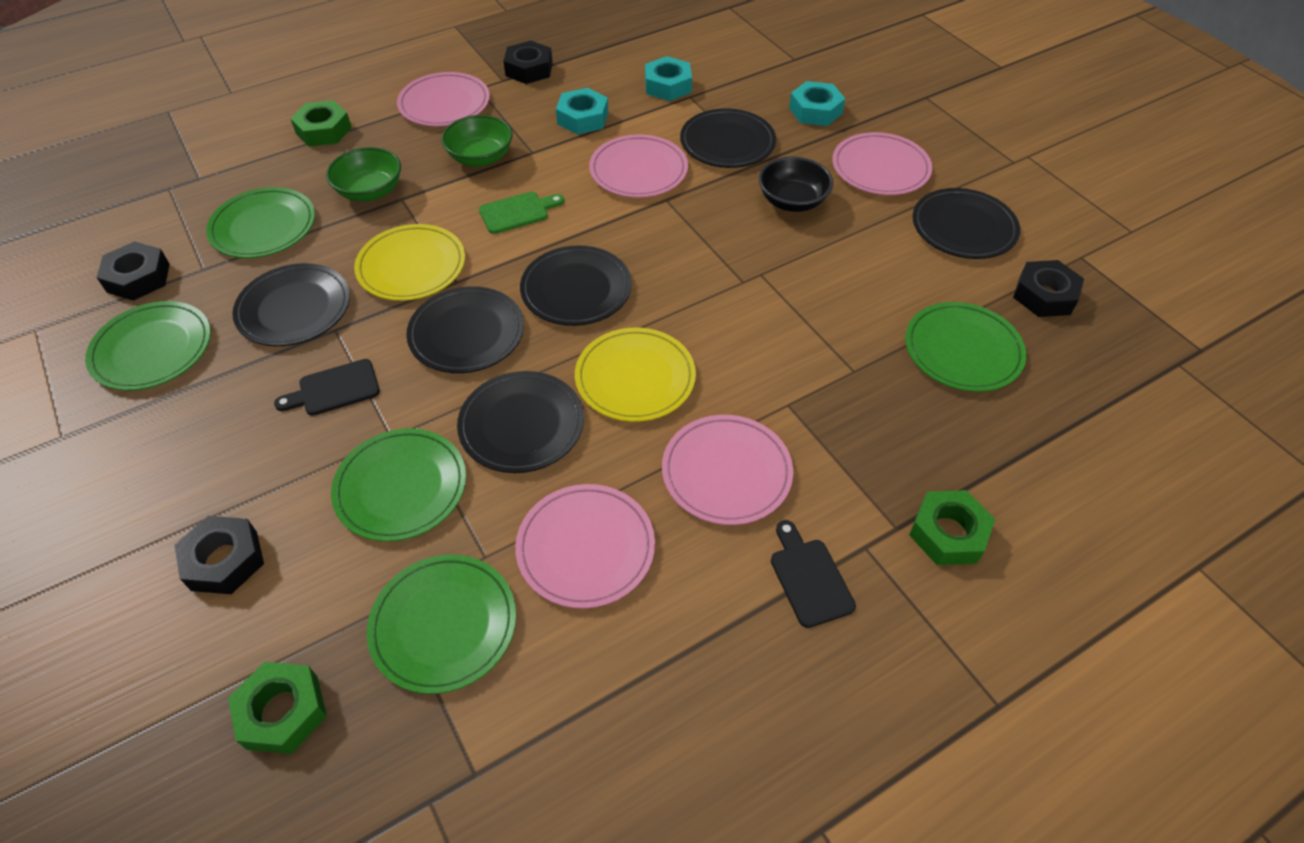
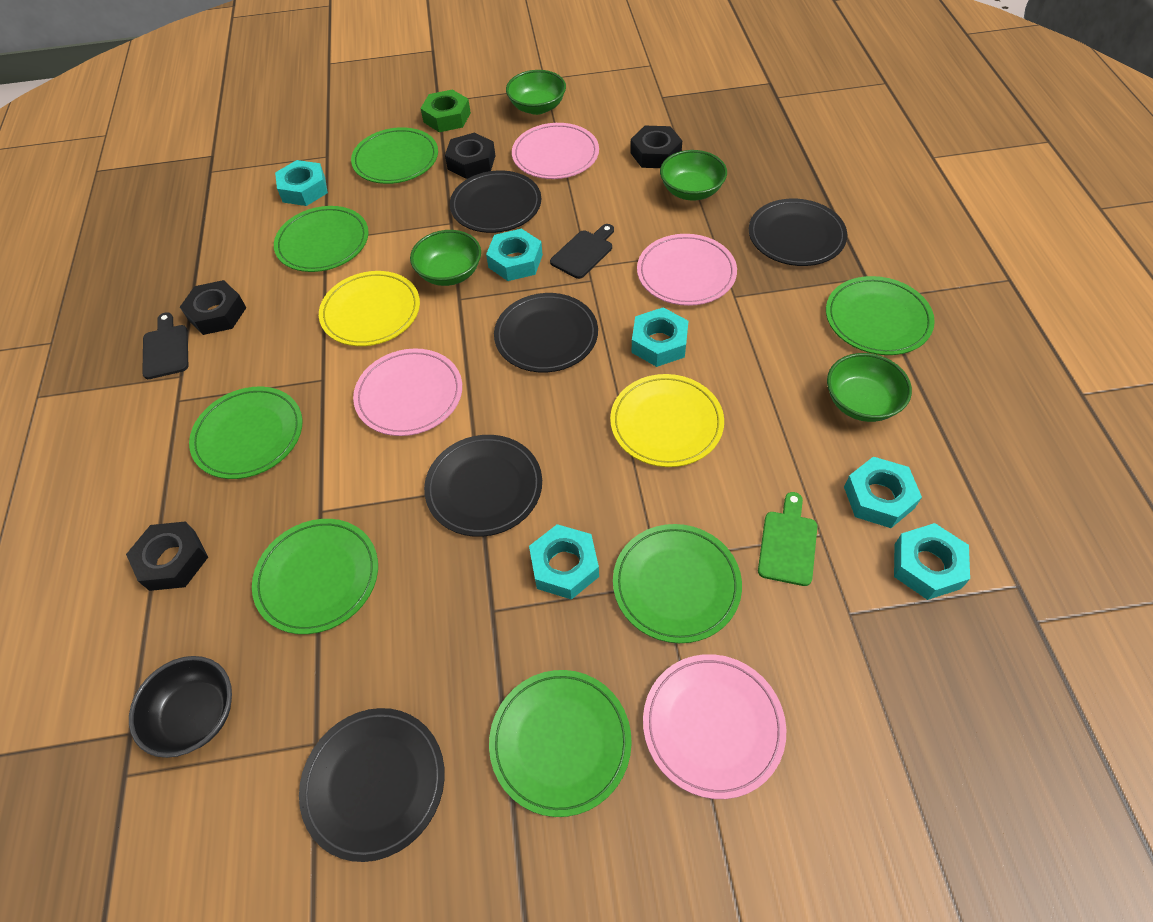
black plate: [232,263,350,346] [406,286,524,373] [457,371,584,473] [520,245,632,326] [680,108,776,168] [913,188,1020,259] = 6 -> [299,708,445,862] [424,435,542,537] [450,170,541,233] [494,293,598,373] [749,199,847,266] = 5
green bowl: [326,147,401,202] [441,115,513,167] = 2 -> [410,230,481,286] [506,70,566,115] [660,150,727,200] [827,353,912,422] = 4
green nut: [228,662,327,754] [290,100,352,147] [909,490,995,565] = 3 -> [420,89,471,132] = 1
green plate: [85,301,211,391] [206,187,315,258] [331,428,466,542] [367,555,516,694] [905,302,1026,392] = 5 -> [189,387,303,479] [252,519,378,634] [274,206,369,272] [351,127,438,184] [489,670,632,817] [613,524,742,643] [826,276,935,355] = 7
pink plate: [397,72,490,126] [515,484,655,608] [589,134,688,198] [662,415,793,525] [832,132,932,195] = 5 -> [353,348,462,436] [512,123,599,179] [637,234,737,306] [643,654,786,799] = 4
turquoise nut: [556,88,608,135] [645,56,692,101] [789,81,845,126] = 3 -> [275,160,328,206] [486,229,543,281] [529,524,599,600] [631,307,689,367] [844,457,922,528] [894,523,970,600] = 6

